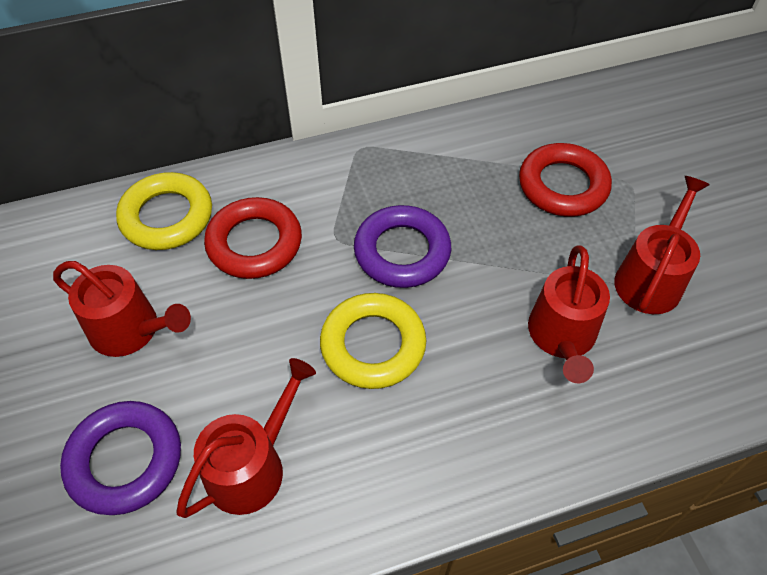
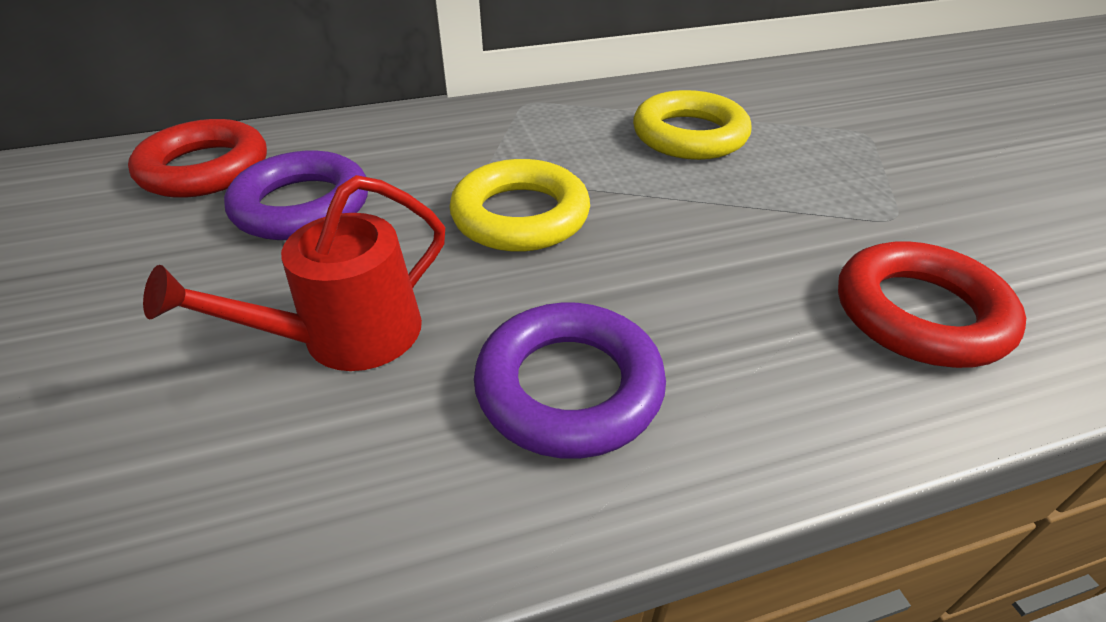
red watering can: [53,261,191,357] [176,358,316,518] [528,246,610,383] [614,176,710,314] = 4 -> [143,175,445,371] = 1

